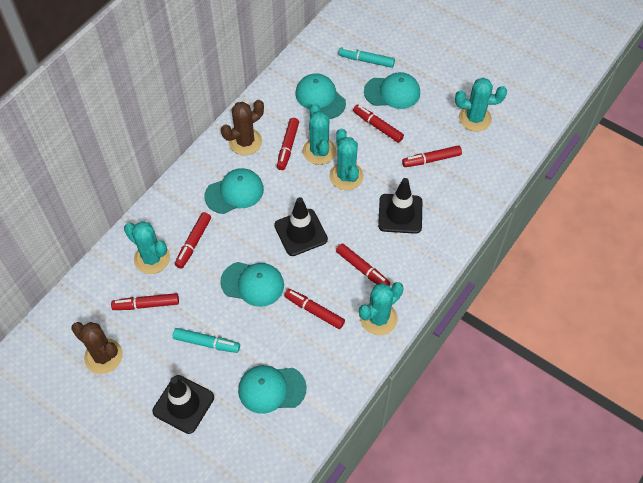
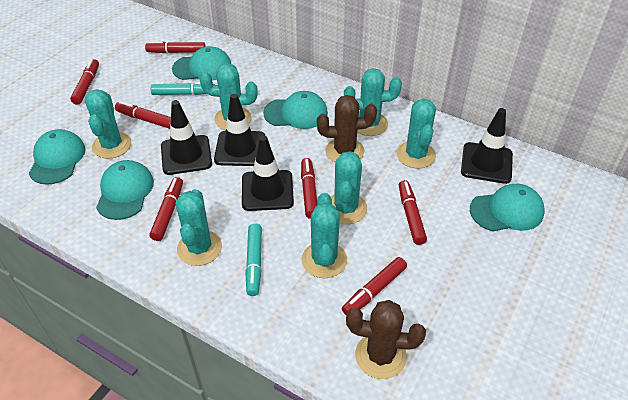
black traffic cone: [152,375,214,434] [274,197,328,256] [378,178,422,234] = 3 -> [161,100,212,175] [214,94,265,166] [242,135,294,211] [461,108,513,184] = 4
turquoise cactus: [124,221,170,274] [303,103,336,165] [329,128,364,190] [359,282,404,335] [455,78,507,131] = 5 -> [85,89,131,159] [176,189,222,266] [200,63,258,130] [302,193,347,278] [331,151,367,224] [344,68,402,136] [397,99,436,169] = 7

